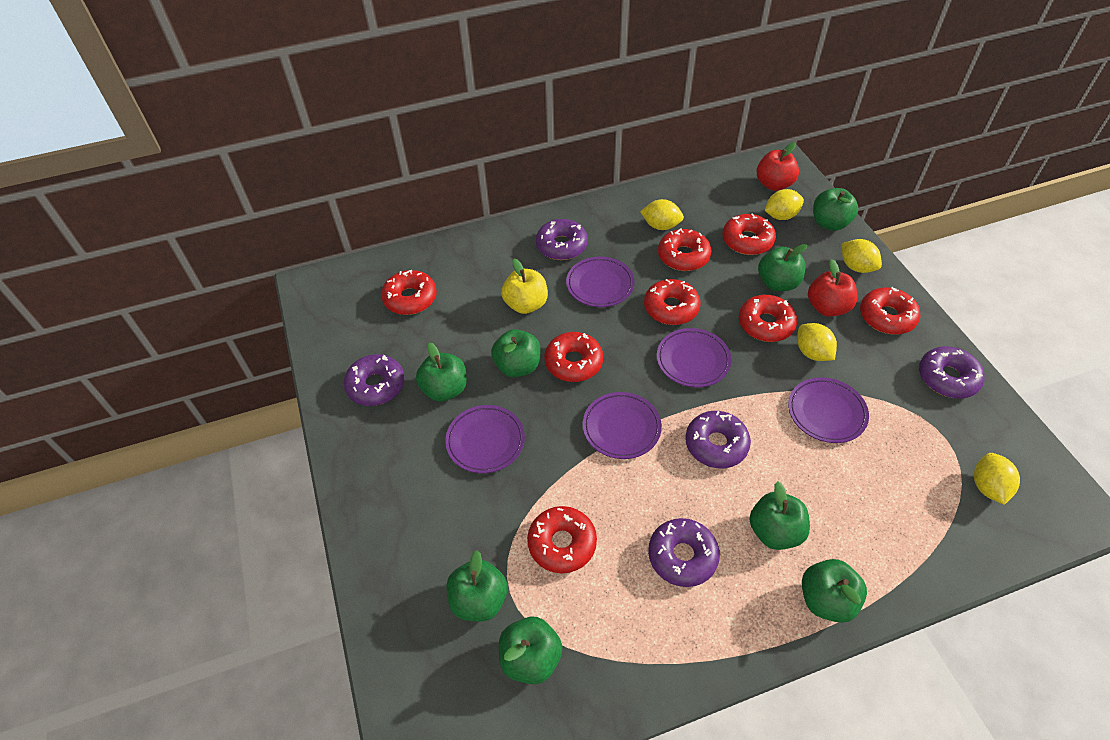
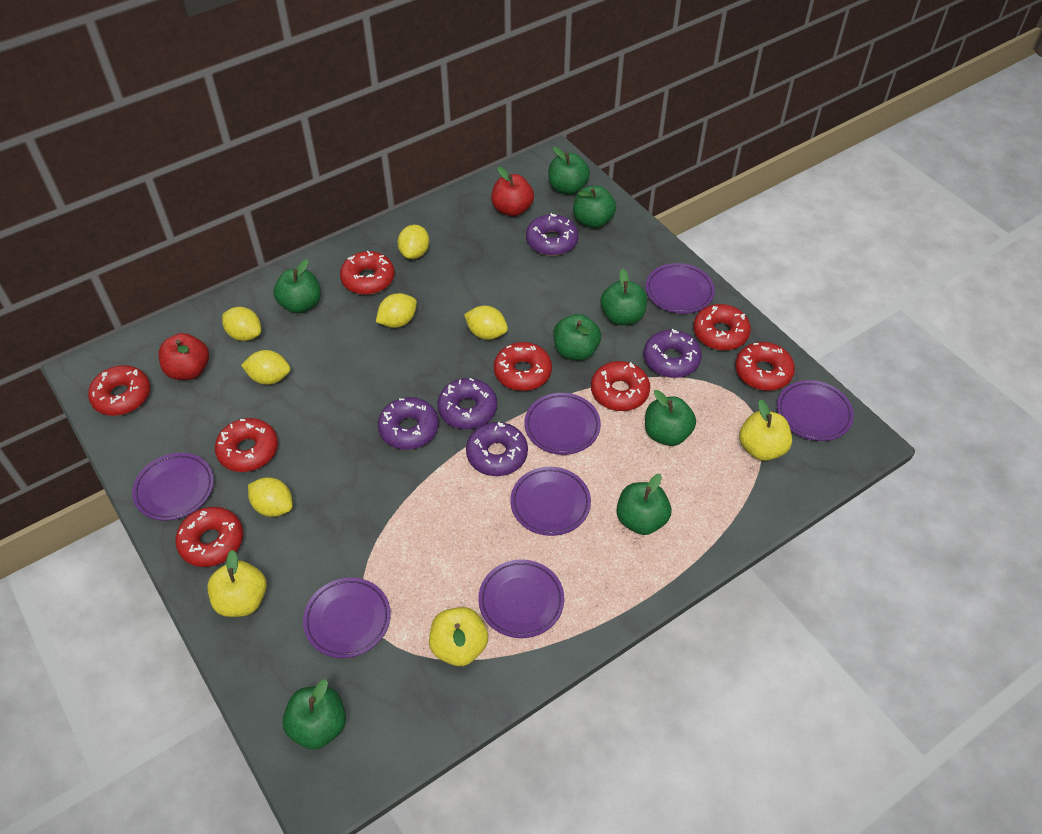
purple plate: [445,405,525,473] [566,257,635,307] [583,392,662,459] [657,328,731,387] [788,377,869,443] = 5 -> [132,453,214,521] [303,577,391,658] [478,560,564,638] [510,467,591,536] [524,393,601,455] [646,263,715,314] [777,380,854,441] = 7
yellow apple: [501,259,548,314] = 1 -> [207,550,267,617] [429,607,488,666] [739,400,792,461] = 3
yellow lemon: [640,199,684,230] [765,189,804,220] [797,323,837,361] [841,239,882,273] [974,453,1020,505] = 5 -> [222,307,261,341] [241,350,291,385] [248,477,293,517] [376,293,417,328] [398,225,429,259] [464,306,508,340] = 6

